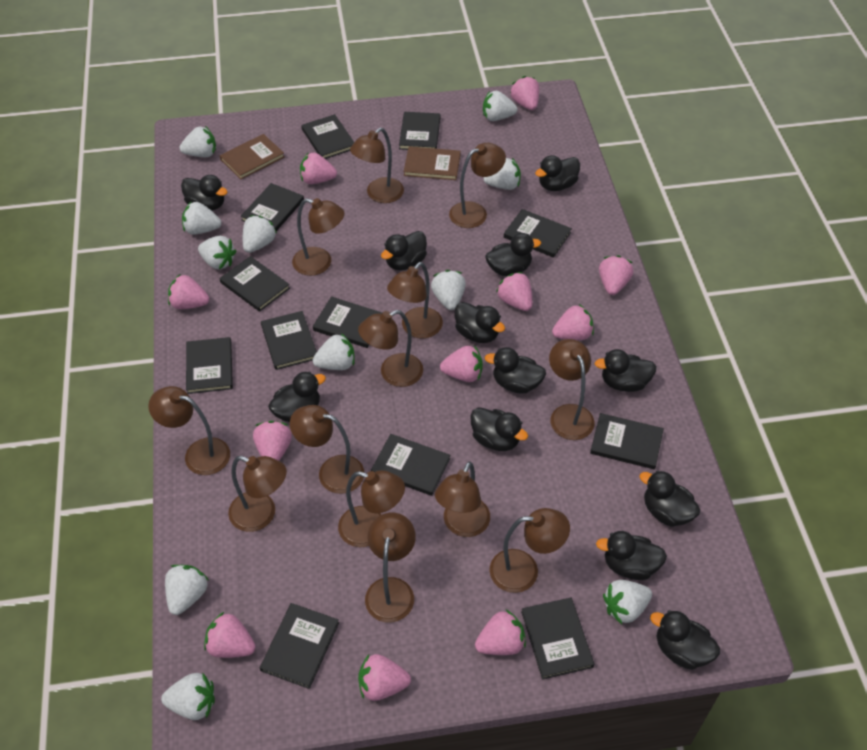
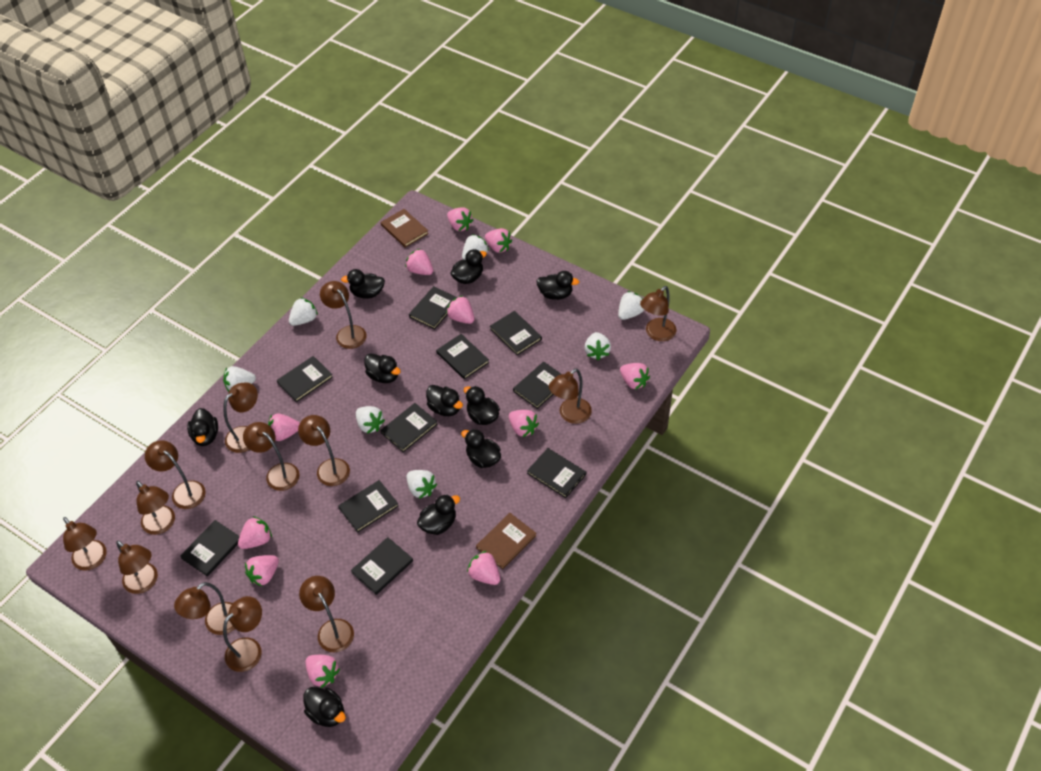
black book: [186,337,233,394] [220,256,290,312] [240,183,304,231] [260,603,339,689] [261,311,317,370] [301,114,354,159] [313,296,382,348] [371,434,450,496] [399,112,440,150] [504,209,572,258] [521,597,594,680] [590,413,664,469] = 12 -> [180,520,240,577] [277,356,333,402] [338,480,399,533] [351,537,413,595] [380,403,438,452] [409,286,458,329] [436,334,489,380] [490,311,542,355] [513,362,561,409] [527,448,586,498] = 10
black duck: [181,175,228,211] [268,371,326,422] [381,231,427,271] [455,302,505,343] [470,407,528,451] [485,233,541,276] [485,347,546,394] [535,155,580,191] [595,349,657,392] [596,531,667,580] [639,470,700,527] [650,610,720,670] = 12 -> [187,408,218,446] [303,687,346,727] [341,269,385,298] [364,353,401,383] [417,494,460,535] [426,385,463,416] [450,249,487,284] [461,429,501,468] [464,386,500,425] [536,271,579,300] = 10
white strawberry: [161,673,215,720] [165,565,209,615] [180,126,216,157] [182,201,221,234] [198,236,236,269] [243,215,277,253] [313,333,355,370] [431,270,466,310] [483,91,517,121] [484,158,521,190] [603,580,652,624] = 11 -> [223,366,256,392] [289,297,318,326] [356,406,385,434] [407,470,437,499] [462,234,489,260] [585,332,611,360] [618,291,644,320] = 7

